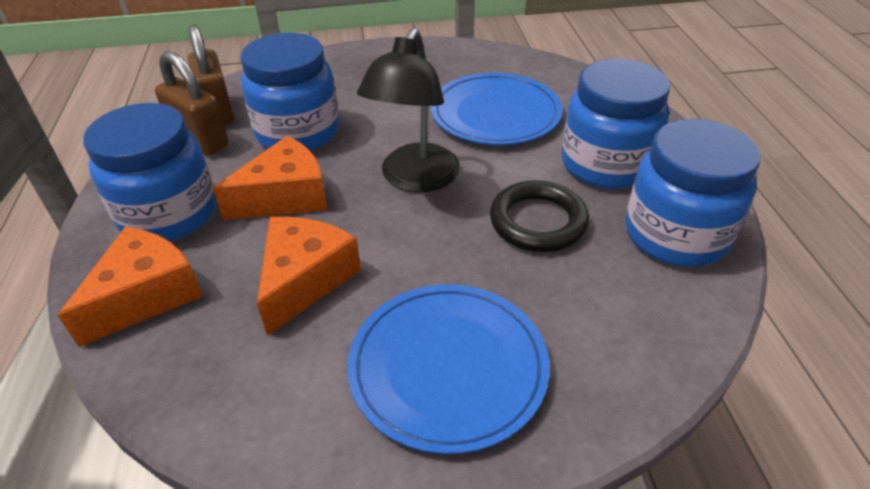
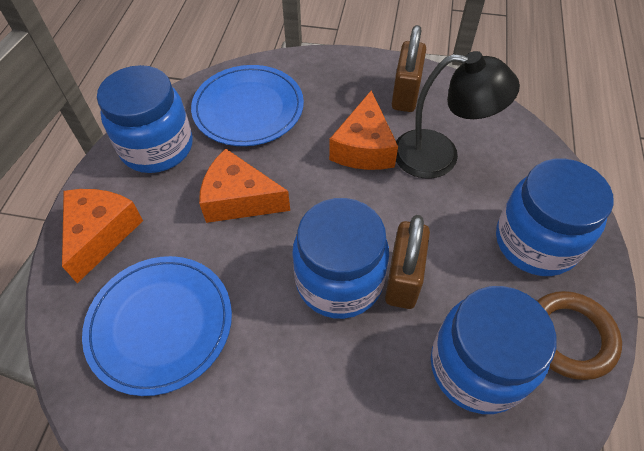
black ring: [490,180,589,252] = 1 -> none = 0
brown ring: none = 0 -> [537,291,622,380] = 1

